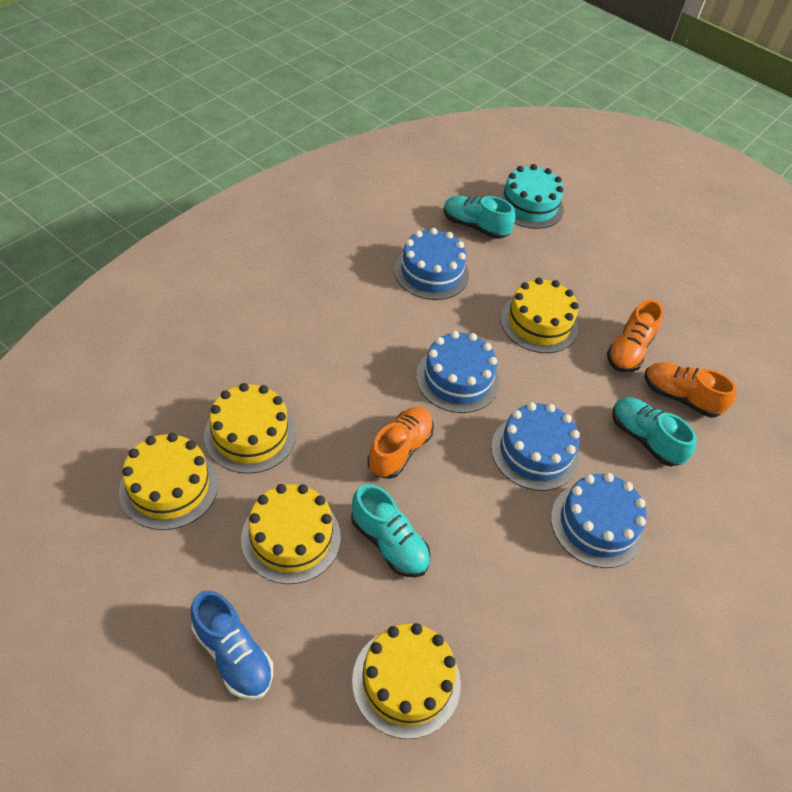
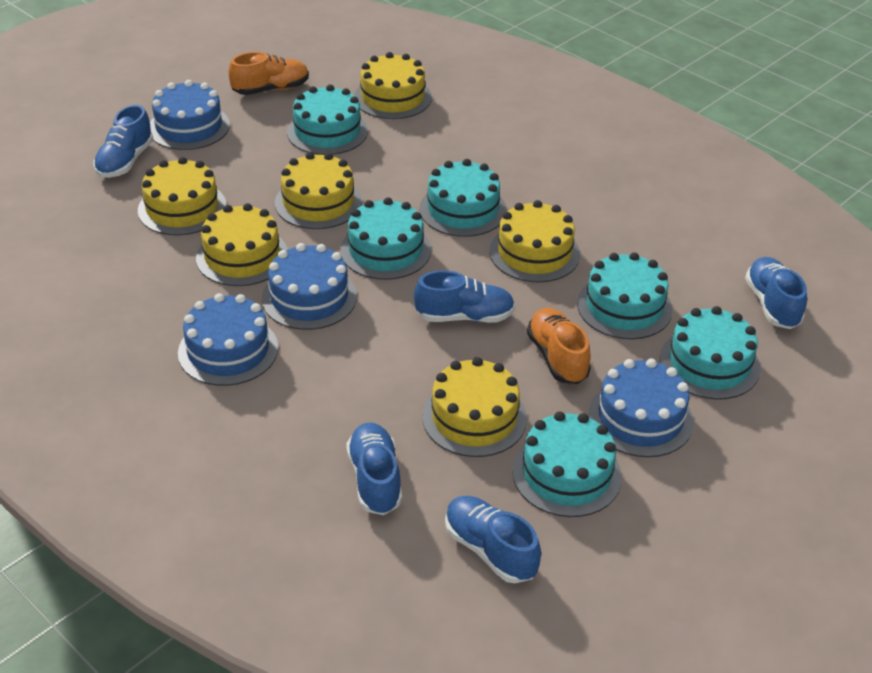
blue shoe: [191,591,273,700] = 1 -> [93,105,154,178] [346,422,402,515] [414,270,515,323] [445,496,541,583] [745,257,807,329] = 5
orange shoe: [367,407,434,479] [607,299,663,372] [645,362,737,418] = 3 -> [229,52,309,95] [527,308,591,384] = 2
turquoise cake: [497,164,564,229] = 1 -> [287,84,368,155] [340,197,431,280] [419,159,506,237] [512,411,622,517] [577,252,673,339] [660,306,761,400] = 6
turquoise shoe: [351,484,431,577] [444,196,515,239] [612,397,697,467] = 3 -> none = 0
yellow cake: [119,433,218,530] [204,383,296,474] [241,484,341,584] [352,623,461,739] [500,278,579,353] = 5 -> [138,157,226,235] [196,203,288,286] [275,152,362,229] [354,52,432,119] [422,357,527,457] [490,200,580,283] = 6

